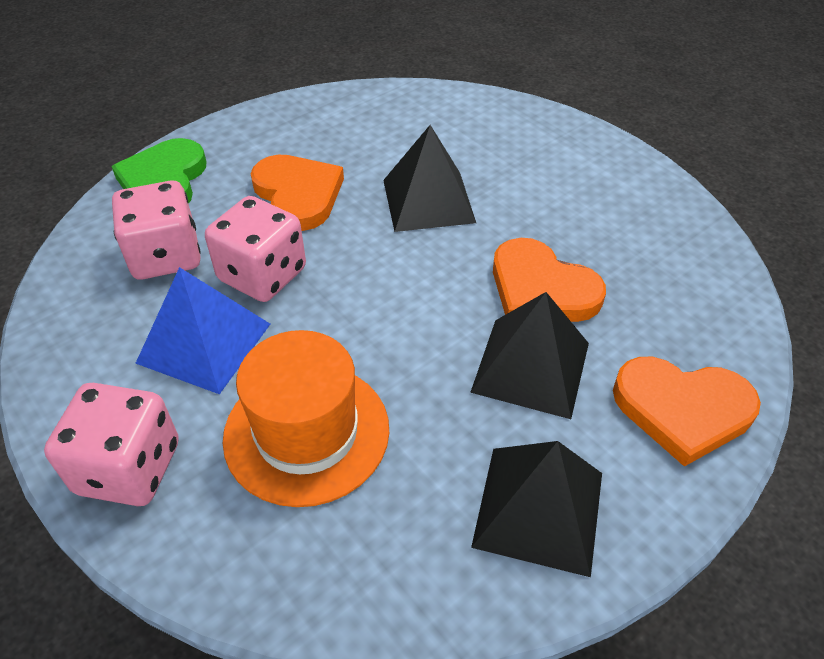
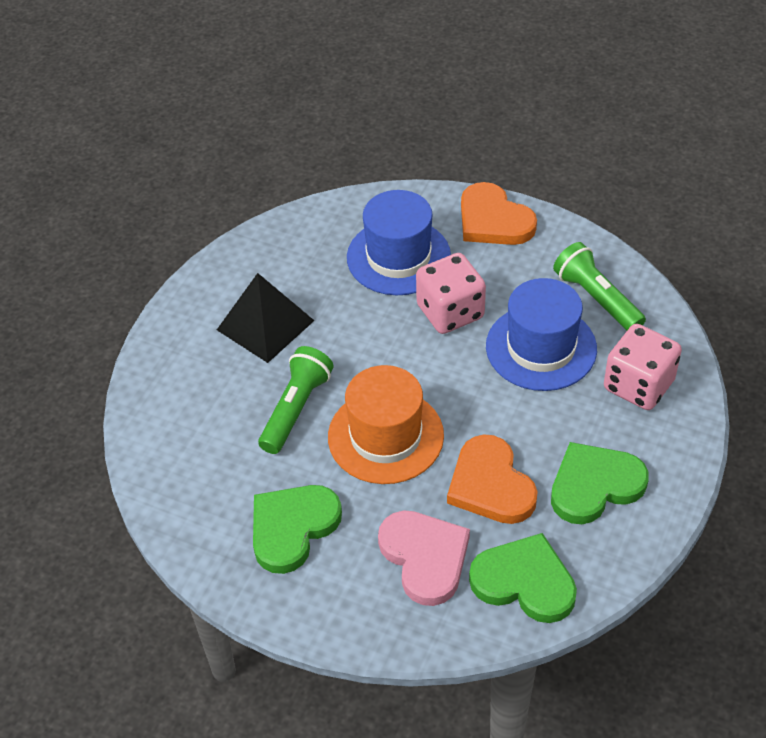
black pyramid: [383,125,476,232] [470,292,589,419] [471,441,602,577] = 3 -> [217,273,315,363] = 1
blue hat: none = 0 -> [347,190,451,295] [486,278,597,391] = 2
blue pyramid: [135,267,270,394] = 1 -> none = 0
green flashlight: none = 0 -> [258,346,334,454] [553,242,646,331] = 2
green heart: [111,138,207,203] = 1 -> [253,485,342,574] [469,533,577,623] [551,442,649,524] = 3
orange heart: [251,155,344,231] [493,238,606,322] [613,357,761,467] = 3 -> [447,434,538,524] [461,182,537,245] = 2
pink dice: [44,383,179,506] [112,181,201,279] [205,196,306,302] = 3 -> [416,253,486,334] [604,324,682,410] = 2
pink heart: none = 0 -> [378,510,470,606] = 1

